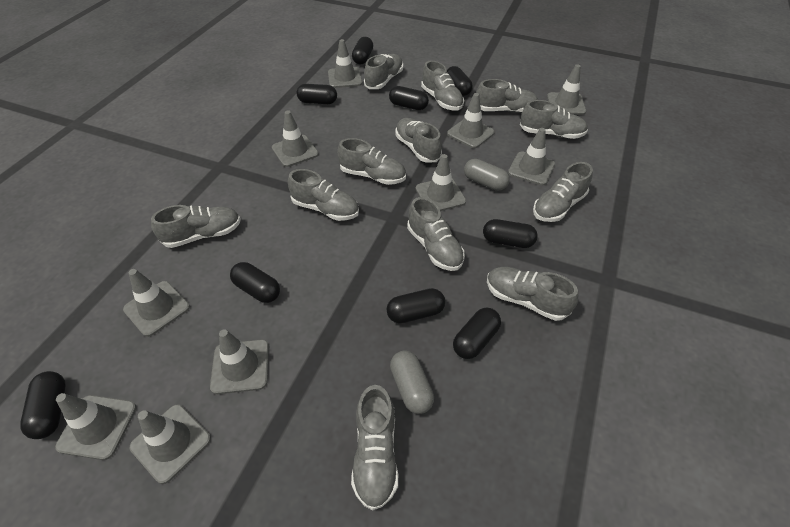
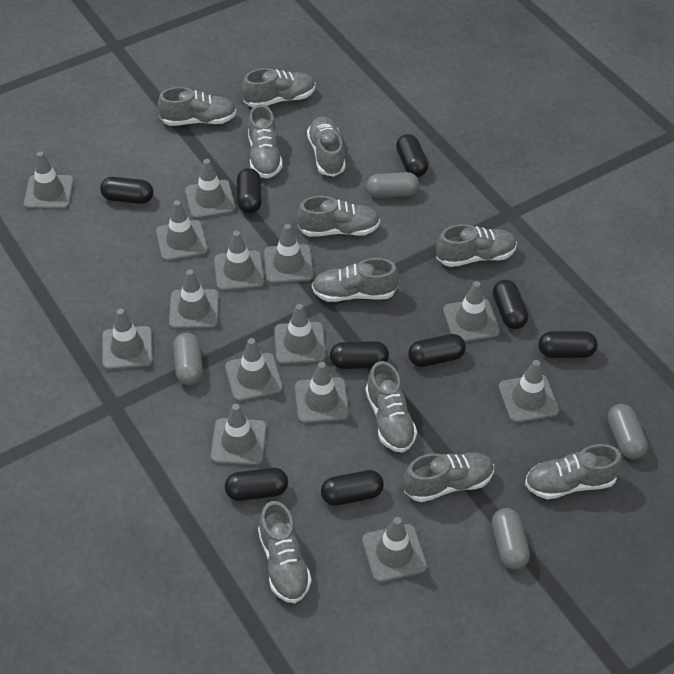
grey capsule: [390,350,434,414] [464,159,510,191] = 2 -> [173,333,203,385] [366,172,419,198] [492,508,530,570] [607,404,648,460] = 4
grey shoe: [151,205,241,248] [288,169,359,221] [337,138,406,185] [351,385,398,510] [364,54,403,89] [395,118,442,163] [407,197,465,271] [421,61,464,111] [476,79,538,113] [487,267,578,321] [520,100,588,139] [533,162,593,222] = 12 -> [157,87,236,126] [242,68,316,107] [248,105,283,179] [258,501,312,603] [297,196,380,237] [307,116,346,177] [312,258,399,302] [366,361,417,453] [403,453,494,502] [436,224,517,267] [525,444,622,499] = 11
grey traffic cone: [55,393,136,460] [123,269,190,337] [130,404,211,484] [210,329,269,394] [272,110,319,167] [328,39,362,88] [416,154,466,211] [447,93,495,148] [508,128,555,185] [547,64,586,115] = 10 -> [24,152,74,209] [102,309,153,370] [156,200,208,261] [169,269,219,329] [185,159,236,219] [210,404,267,466] [214,231,265,291] [225,338,283,402] [264,224,314,284] [274,304,326,365] [295,362,349,424] [362,517,427,583] [443,281,500,342] [499,360,559,423] = 14

